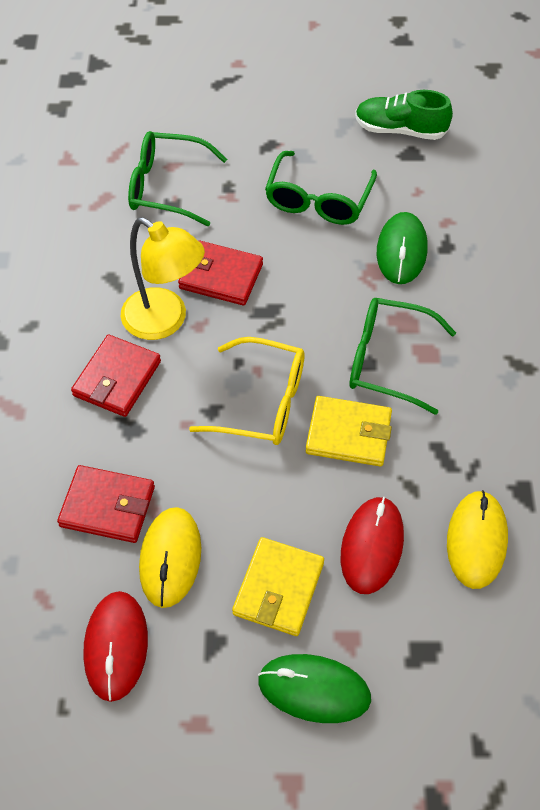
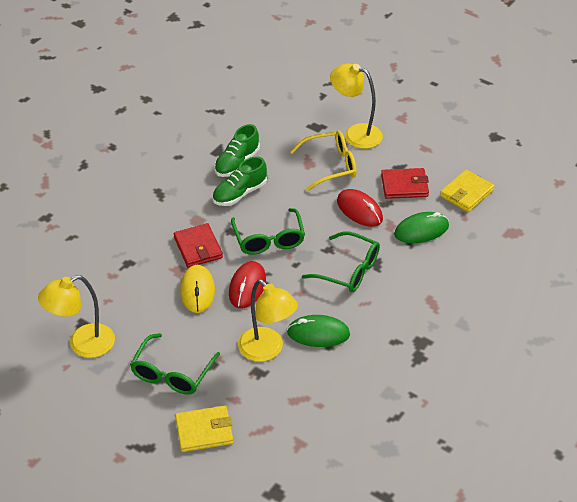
green shoe: [355,90,453,140] = 1 -> [212,156,267,206] [214,124,260,177] = 2
red wallet: [57,465,155,543] [71,334,161,417] [178,240,263,306] = 3 -> [174,223,223,268] [381,168,429,199] = 2
yellow lamp: [121,217,205,340] = 1 -> [38,275,115,358] [238,279,298,362] [330,63,383,149] = 3
yellow mouse: [139,507,201,608] [447,490,508,589] = 2 -> [180,265,215,313] = 1

